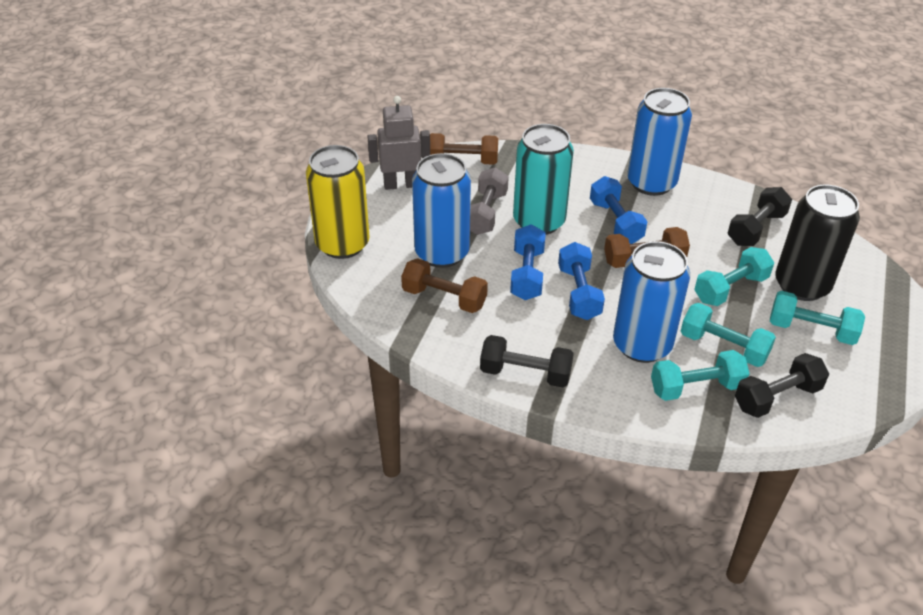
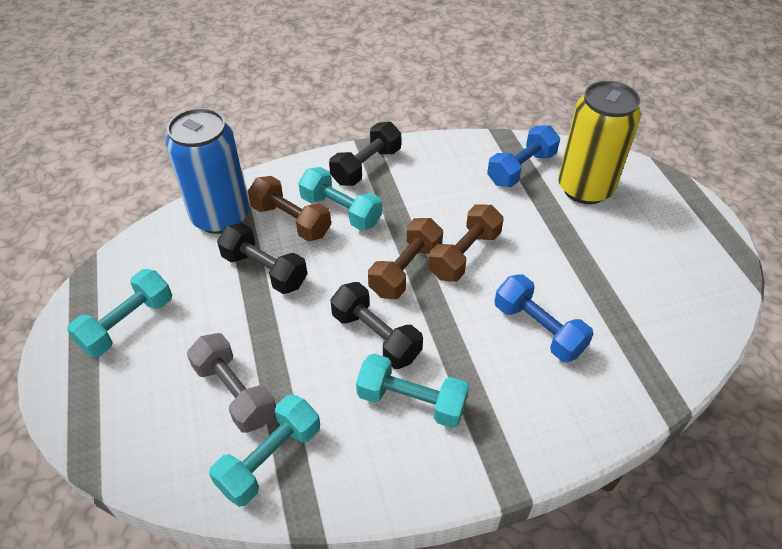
black can: [775,184,860,301] = 1 -> none = 0
blue can: [412,153,471,268] [613,241,690,363] [627,88,692,196] = 3 -> [166,108,249,234] = 1
blue dumbbell: [510,225,546,300] [558,242,605,320] [590,176,648,244] = 3 -> [487,125,560,187] [495,274,594,362] = 2
grey robot: [367,96,430,190] = 1 -> none = 0
turquoise can: [513,124,574,235] = 1 -> none = 0

